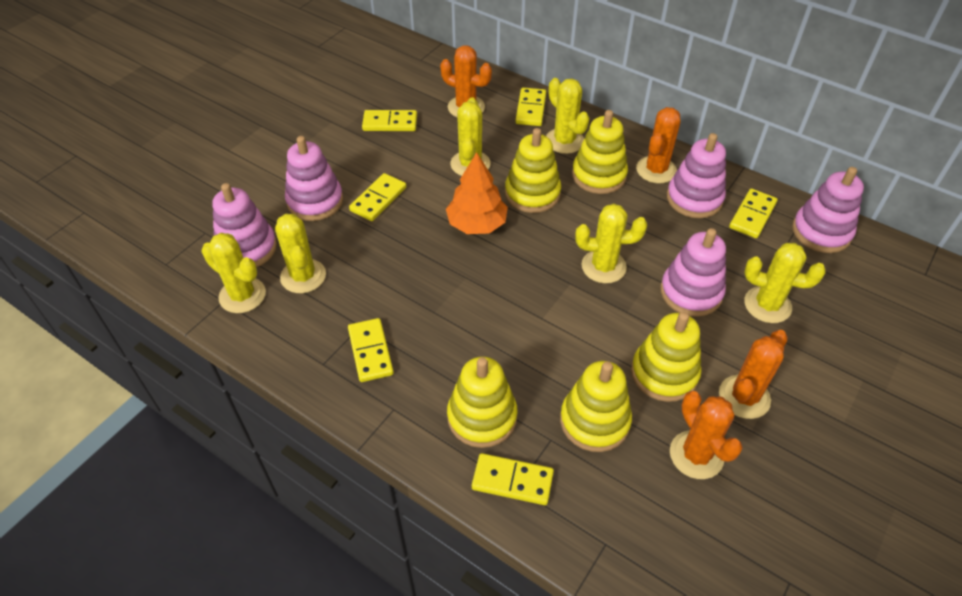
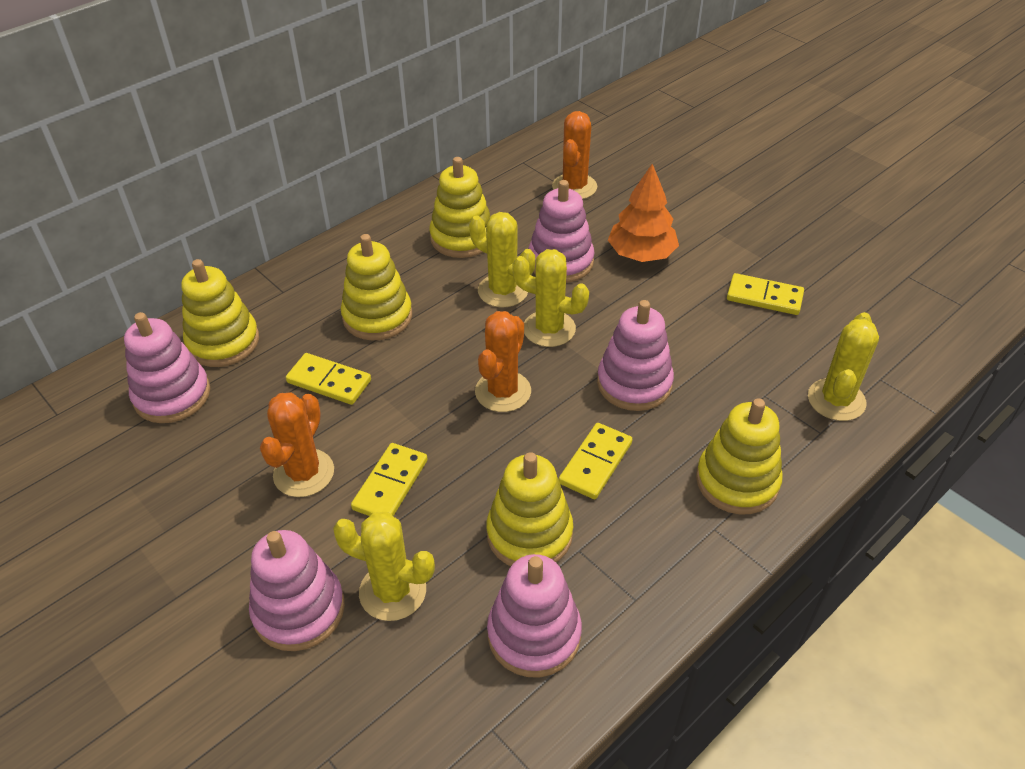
orange cactus: [440,45,492,117] [636,107,681,184] [670,391,743,479] [719,330,788,419] = 4 -> [260,392,334,497] [475,311,531,412] [552,111,597,199] = 3
yellow cactus: [201,233,266,313] [275,214,326,293] [450,97,491,176] [546,78,590,154] [575,203,647,284] [744,243,826,323] = 6 -> [333,512,435,621] [469,212,535,307] [512,249,589,347] [808,312,879,421] = 4
yellow domino: [348,318,394,382] [349,173,406,221] [362,110,417,131] [472,453,554,505] [515,87,546,126] [729,189,778,238] = 6 -> [286,353,371,405] [351,443,428,516] [559,423,632,499] [727,273,804,315] = 4

